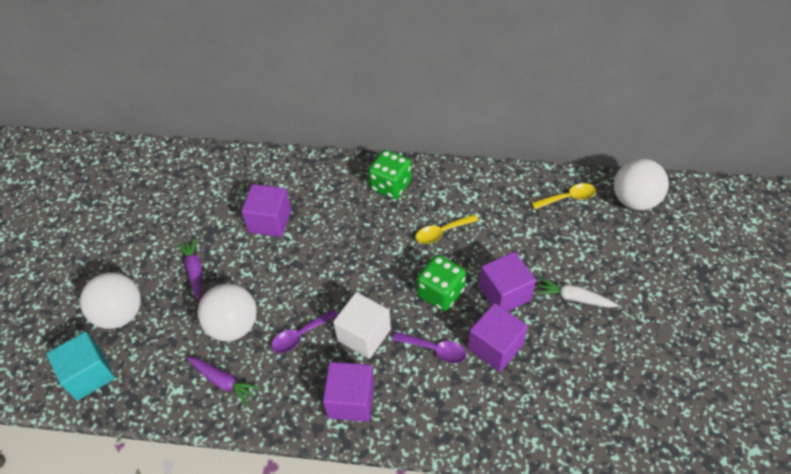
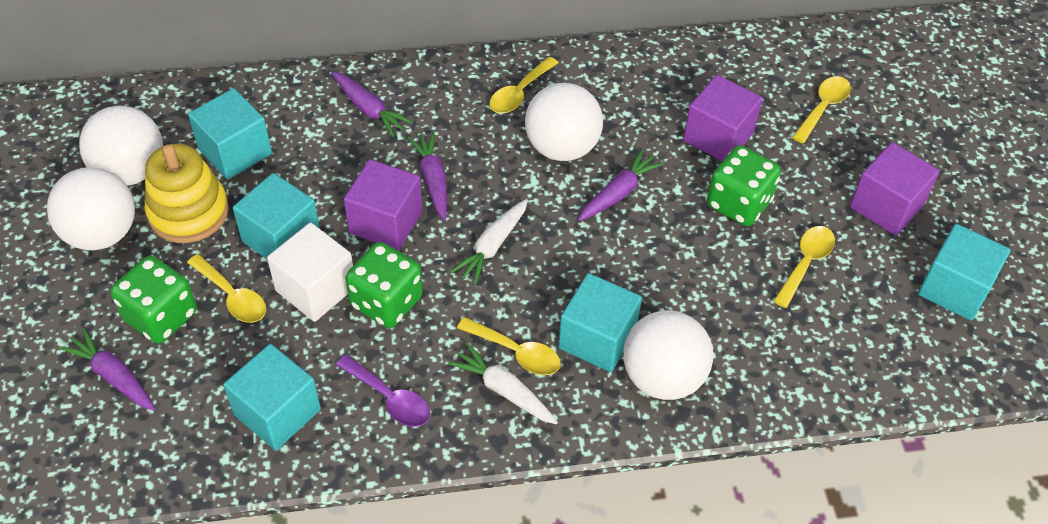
green dice: [368,150,412,199] [417,255,466,311] = 2 -> [111,256,197,343] [345,242,423,328] [707,145,781,226] = 3
purple carrot: [177,238,202,301] [187,357,260,405] = 2 -> [59,328,156,411] [331,71,413,137] [407,132,447,221] [578,149,663,221] = 4
purple cube: [241,184,291,237] [323,362,374,422] [468,303,528,372] [479,252,536,311] = 4 -> [344,159,423,250] [683,75,763,161] [850,142,939,236] = 3
purple spoon: [271,309,339,353] [392,332,467,363] = 2 -> [336,355,430,427] = 1
turquoise cube: [47,332,115,400] = 1 -> [188,88,272,179] [223,344,321,450] [233,173,320,259] [558,273,642,372] [918,224,1010,321] = 5
white ball: [80,272,141,329] [198,284,257,341] [614,159,669,210] = 3 -> [47,167,135,250] [79,106,163,186] [525,83,603,161] [623,310,713,400] = 4
white carrot: [536,278,619,308] = 1 -> [448,342,558,424] [450,199,528,285] = 2
yellow spoon: [415,214,479,244] [532,183,596,209] = 2 -> [187,254,266,323] [457,317,561,375] [490,57,558,113] [773,226,835,308] [792,76,851,144] = 5
yellow stacking toy: none = 0 -> [144,144,229,243] = 1

